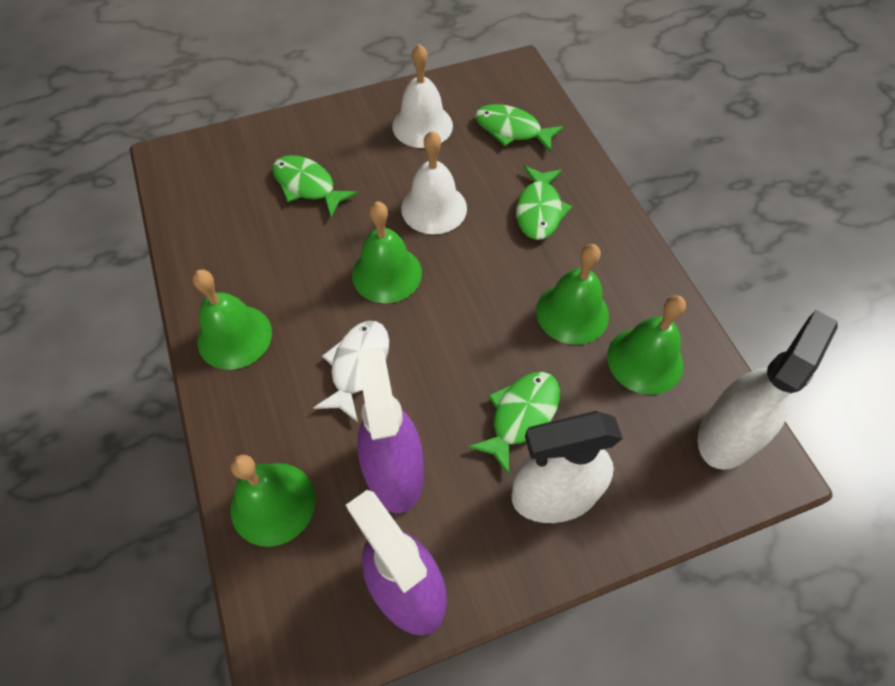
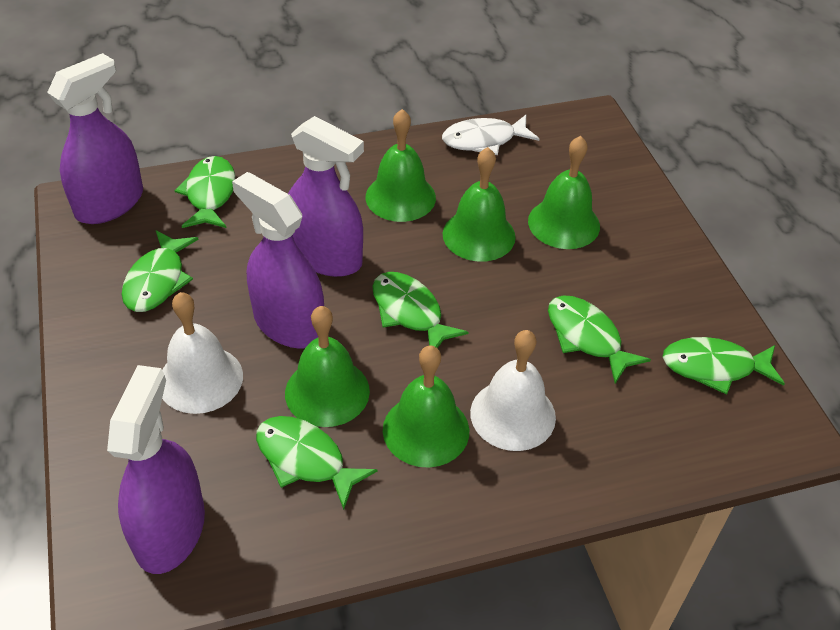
green fish: [272,155,358,217] [468,372,560,475] [475,104,564,153] [516,166,572,240] = 4 -> [122,230,199,312] [175,156,235,228] [256,416,377,510] [372,272,468,348] [548,295,651,384] [663,337,785,395] = 6
purple spray bottle: [346,490,447,636] [357,348,424,513] = 2 -> [47,53,143,224] [107,365,205,574] [232,172,324,349] [288,116,364,277] = 4
white spray bottle: [512,411,623,523] [698,310,838,470] = 2 -> none = 0

